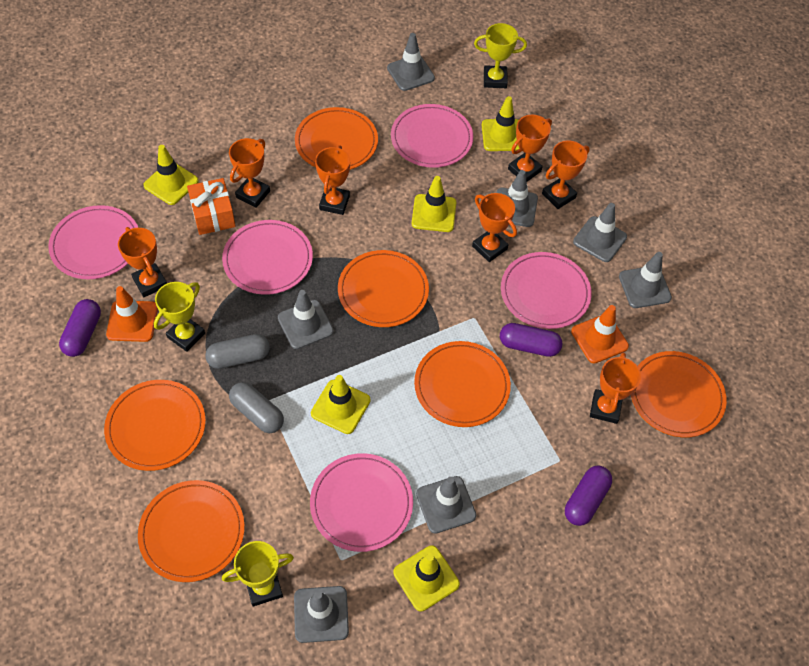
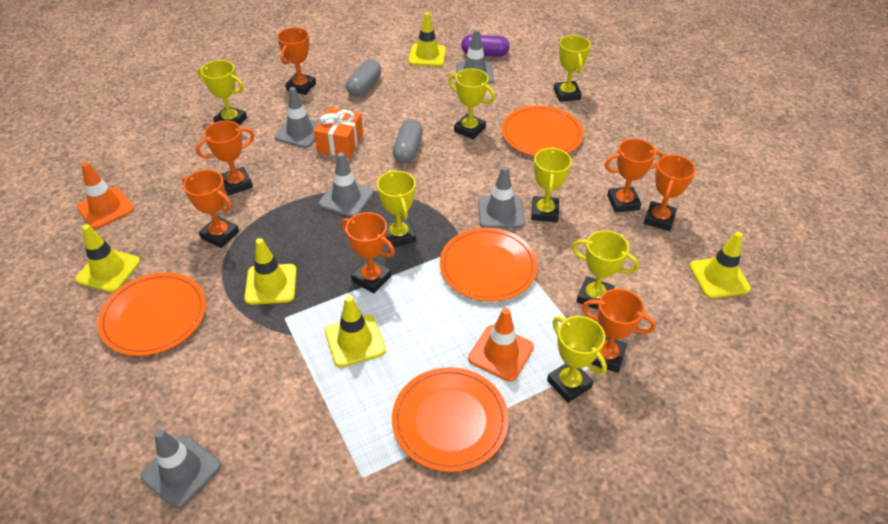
grey traffic cone: [278,290,334,349] [294,586,349,643] [387,33,435,91] [416,476,476,534] [497,170,538,227] [573,203,627,262] [619,252,672,308] = 7 -> [141,429,221,509] [275,87,319,148] [319,152,374,217] [456,29,494,84] [478,166,525,228] = 5
orange plate: [104,380,206,471] [138,480,245,582] [295,107,378,170] [338,250,429,327] [414,341,511,427] [631,351,727,437] = 6 -> [97,272,206,356] [392,367,509,472] [440,228,538,302] [502,105,584,156] = 4
pink plate: [48,205,138,279] [222,220,313,295] [310,453,413,552] [391,104,473,168] [501,252,592,329] = 5 -> none = 0
purple capsule: [59,299,101,357] [500,323,562,357] [565,465,612,526] = 3 -> [461,35,510,57] = 1
yellow trophy: [154,282,205,352] [222,541,294,606] [474,23,527,88] = 3 -> [197,60,247,125] [377,170,416,247] [448,68,495,140] [531,147,572,223] [547,316,607,403] [554,35,591,102] [572,230,639,310] = 7

